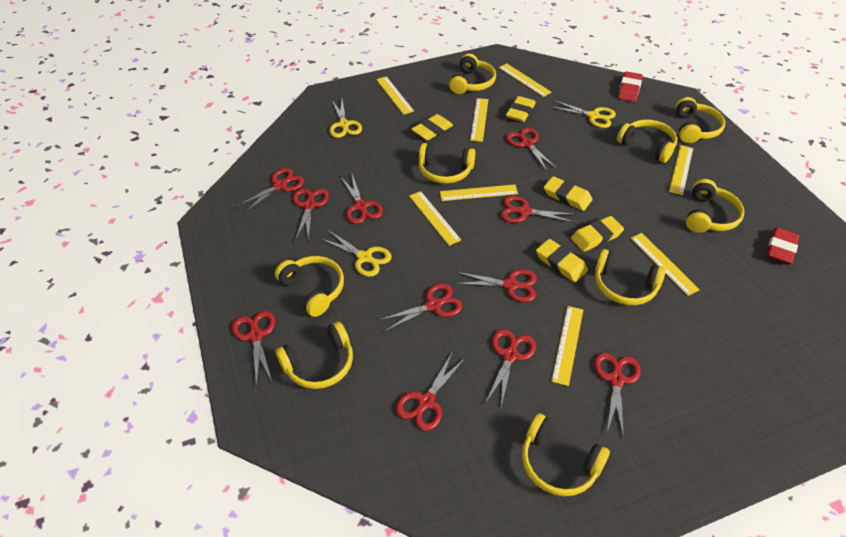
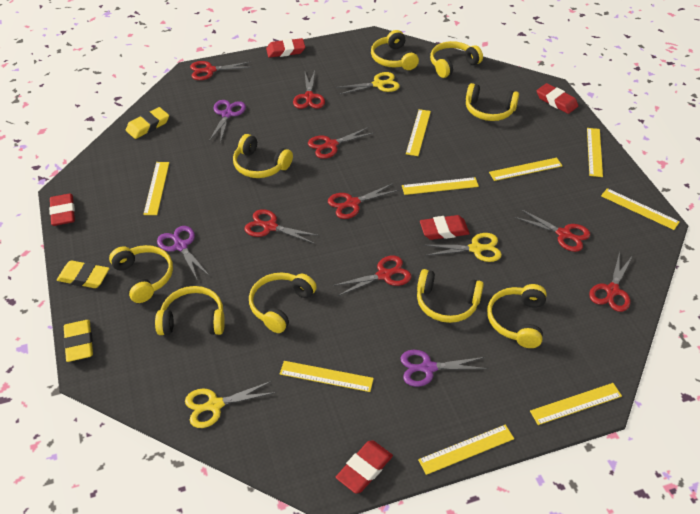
purple scissors: none = 0 -> [157,226,209,279] [209,100,246,143] [400,350,488,387] = 3
red eraser: [618,71,643,102] [766,227,799,264] = 2 -> [49,193,75,226] [266,38,305,58] [336,440,393,494] [420,215,470,240] [537,83,578,114] = 5
red scissors: [232,311,275,387] [236,168,304,213] [293,189,329,242] [340,174,383,224] [379,283,462,332] [396,351,466,431] [455,269,537,302] [486,329,536,407] [501,196,576,223] [506,128,557,171] [594,353,641,438] = 11 -> [190,61,251,80] [245,209,320,244] [293,71,325,109] [308,127,373,159] [328,183,399,219] [332,256,411,296] [515,209,590,252] [589,252,633,312] = 8
yellow eraser: [411,114,453,140] [506,96,536,122] [536,239,588,282] [544,176,593,211] [571,216,624,252] = 5 -> [57,260,110,288] [63,320,93,362] [126,107,169,139] = 3
yellow ruler: [376,76,414,115] [409,191,461,246] [440,184,518,201] [470,98,488,142] [499,64,552,97] [551,306,583,386] [630,233,700,296] [669,145,693,195] = 8 -> [143,162,169,215] [280,361,374,392] [402,177,479,195] [406,109,431,156] [418,425,514,475] [489,157,562,181] [530,383,622,425] [587,128,603,177] [601,188,680,230] = 9

